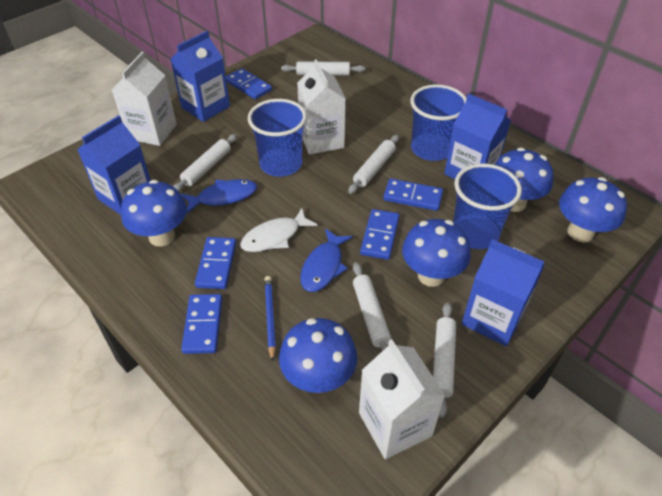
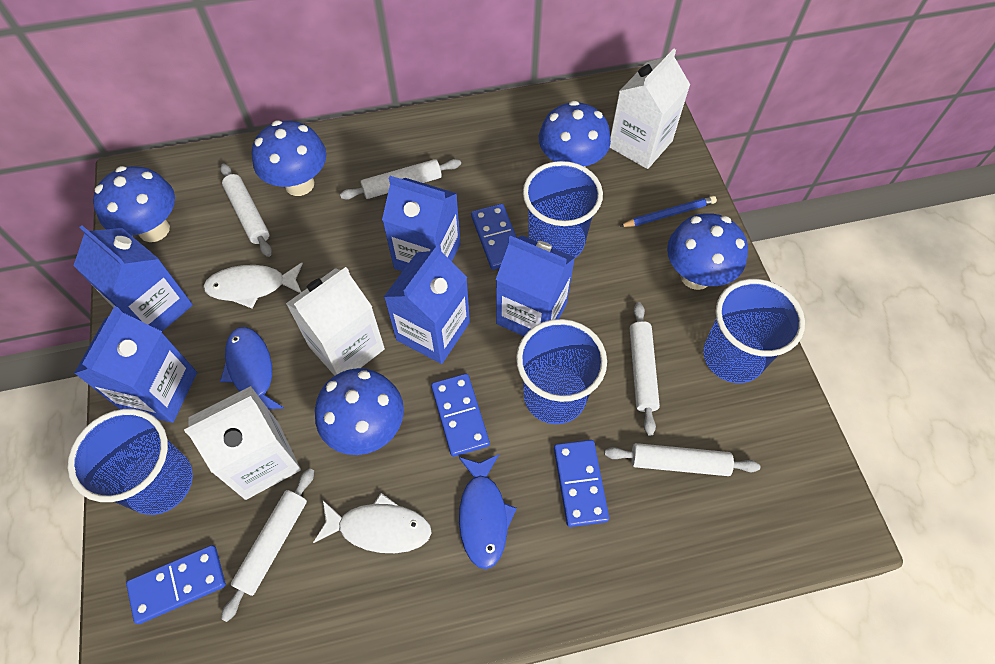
blue carton: [77,115,151,215] [171,31,230,122] [444,94,511,179] [462,239,545,346] = 4 -> [73,225,193,331] [74,306,197,423] [382,176,460,271] [384,244,470,364] [496,235,575,336] = 5
blue cup: [248,99,307,177] [410,84,467,161] [453,164,522,249] = 3 -> [67,409,193,515] [516,319,607,424] [523,161,603,258] [703,279,805,383] = 4
blue domino: [181,294,222,354] [195,237,236,289] [226,68,272,99] [360,209,399,260] [383,178,443,211] = 5 -> [126,545,226,624] [431,374,490,457] [471,204,517,270] [554,440,609,527] = 4
white fish: [240,208,318,252] = 1 -> [203,263,303,308] [313,493,432,553] = 2

